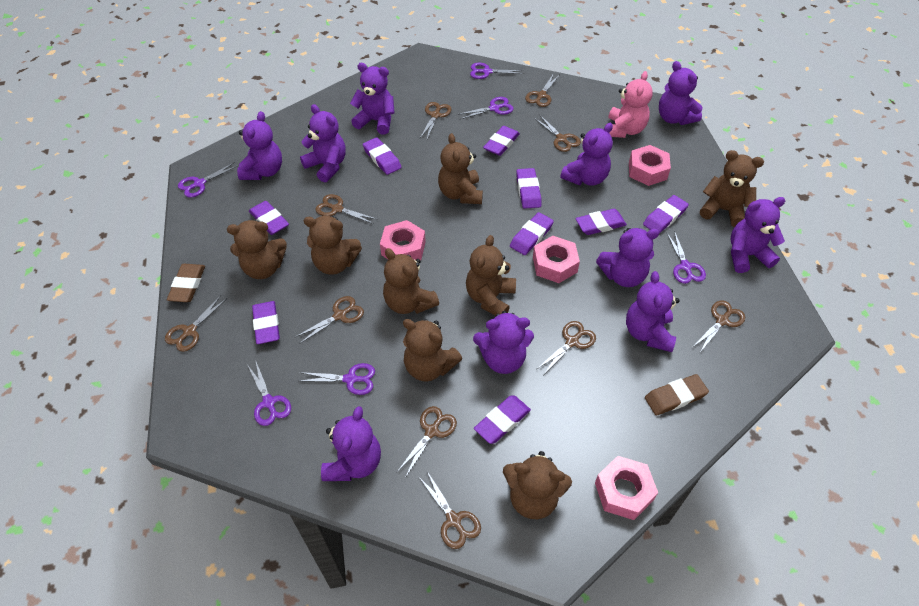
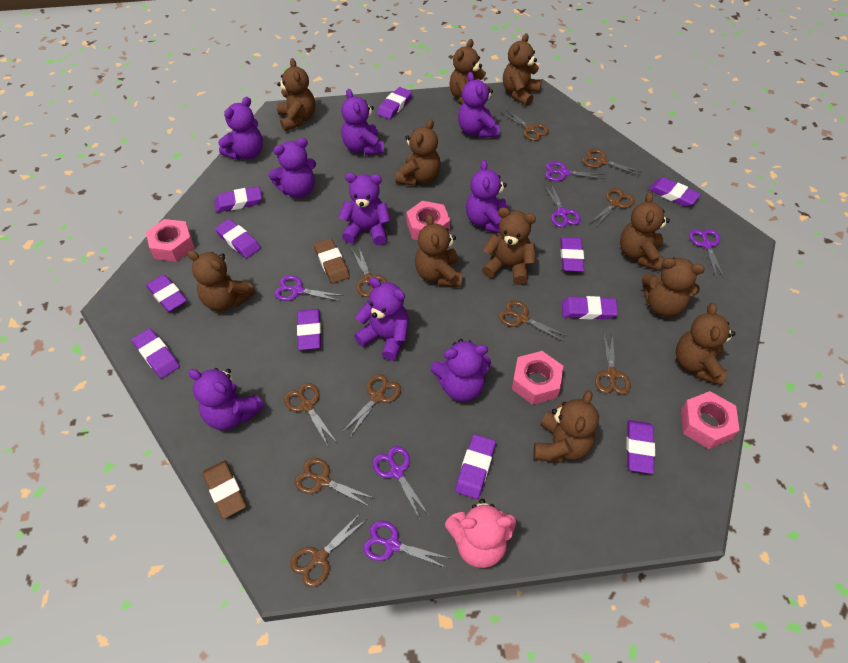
brown teddy bear: [227,220,287,279] [304,216,362,275] [383,248,439,314] [403,319,462,382] [438,133,483,204] [466,235,516,316] [503,451,572,519] [700,150,764,227] = 8 -> [187,250,255,311] [277,58,315,131] [396,119,441,186] [415,214,462,287] [449,39,489,105] [482,207,536,285] [503,33,542,106] [533,390,599,462] [620,192,670,271] [642,258,705,317] [676,303,735,385] = 11
purple eraser: [249,201,289,235] [252,301,280,344] [363,137,402,175] [474,395,531,444] [483,126,520,156] [510,212,554,255] [516,168,542,209] [575,209,627,235] [643,195,689,233] = 9 -> [132,328,180,378] [146,274,187,312] [215,186,262,212] [215,219,261,258] [297,309,321,350] [377,87,412,119] [455,434,496,499] [561,237,584,272] [562,296,618,320] [626,420,655,474] [649,177,701,207] = 11
purple teddy bear: [237,111,282,180] [300,104,346,183] [321,406,381,481] [350,63,395,134] [473,311,534,374] [560,123,613,186] [596,228,659,287] [626,271,680,352] [659,61,703,125] [731,197,785,273] = 10 -> [188,368,265,430] [218,97,263,160] [269,138,316,198] [339,173,391,245] [341,89,384,155] [354,277,409,361] [430,339,491,402] [458,72,499,138] [466,160,507,233] = 9

